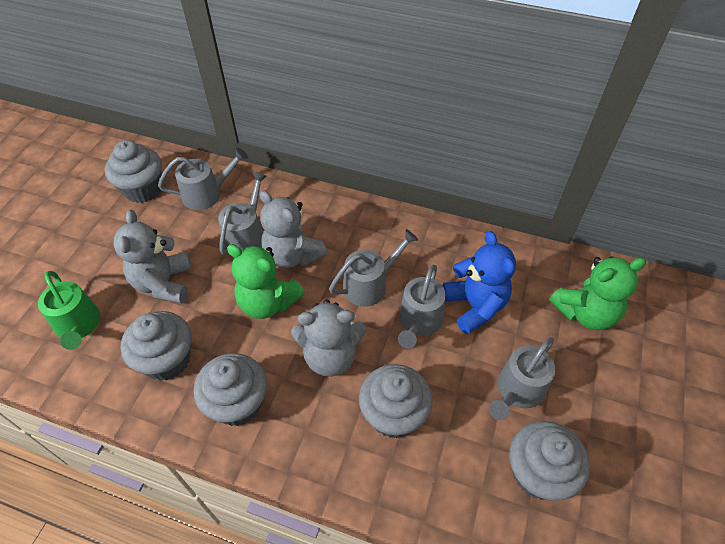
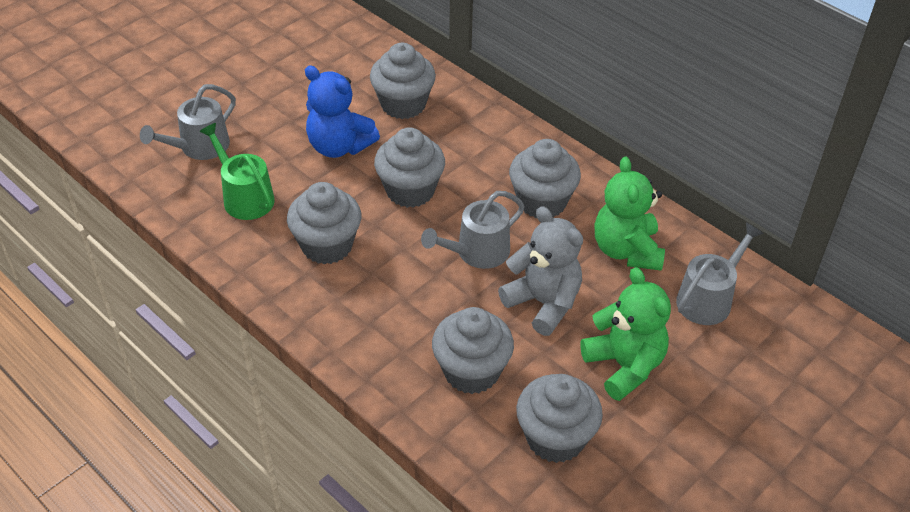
grey cupcake: [105,140,162,203] [120,311,192,381] [194,353,267,426] [359,364,433,438] [510,421,590,501] = 5 -> [287,182,362,264] [370,43,436,119] [374,127,445,208] [432,307,514,394] [509,139,581,218] [516,374,603,463] = 6
grey teddy bear: [113,210,192,303] [260,190,327,268] [291,299,367,377] = 3 -> [498,206,583,336] = 1
grey watering can: [158,148,248,210] [218,172,267,255] [329,229,418,307] [398,265,446,349] [489,337,555,420] = 5 -> [140,84,236,160] [421,191,525,269] [676,222,764,325] = 3

